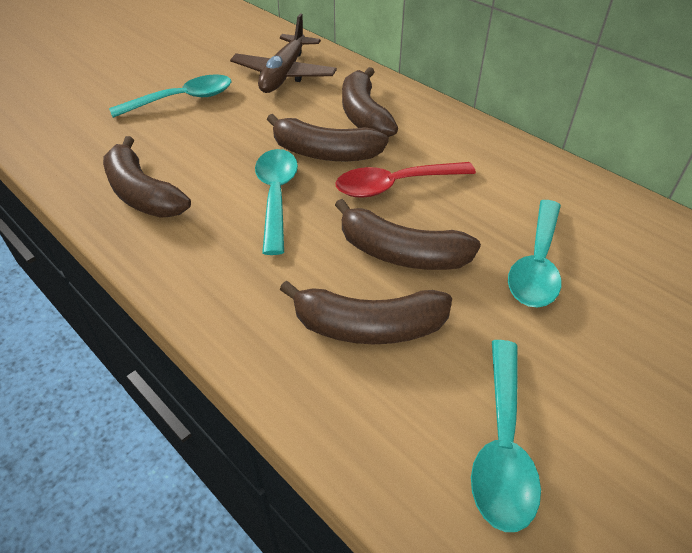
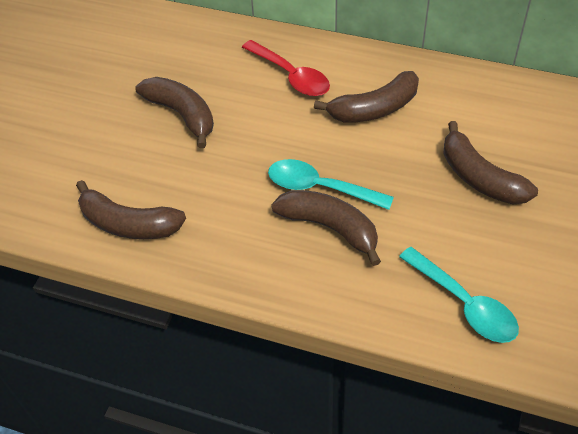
brown plane: [230,13,337,93] = 1 -> none = 0
turquoise spoon: [109,74,231,118] [255,149,298,255] [471,340,541,532] [508,200,561,308] = 4 -> [268,159,394,210] [399,247,519,343] = 2

